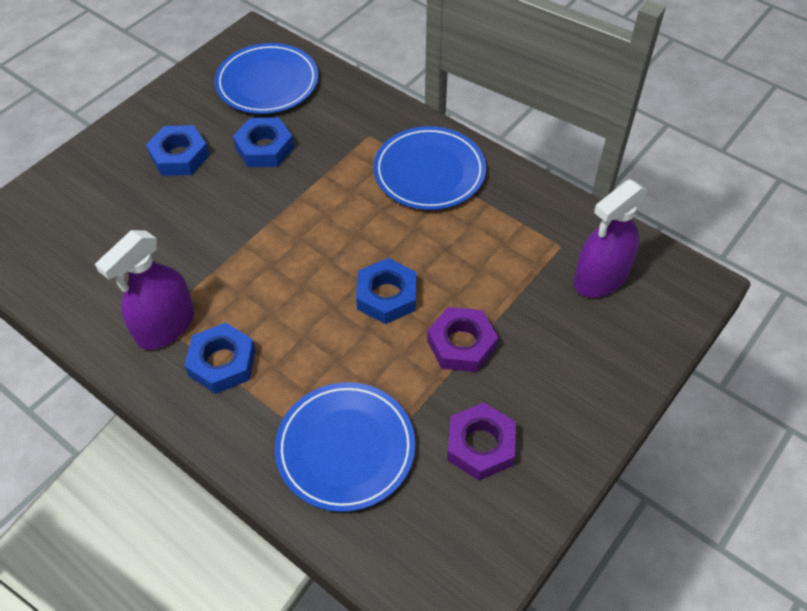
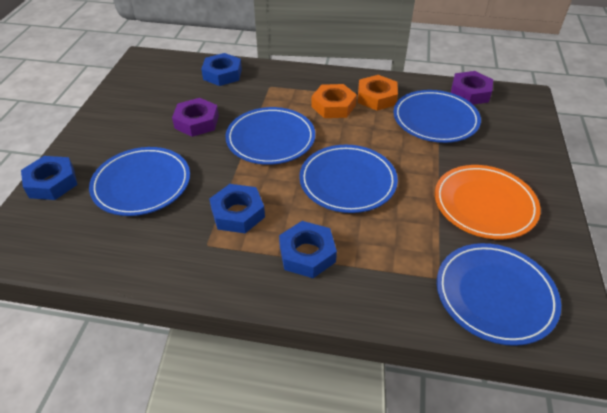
blue plate: [215,43,318,114] [275,382,415,512] [373,126,486,210] = 3 -> [89,147,190,216] [226,107,315,165] [299,145,398,213] [393,90,481,143] [437,243,561,346] = 5
orange nut: none = 0 -> [312,84,357,118] [358,75,398,111] = 2
orange plate: none = 0 -> [435,165,541,239] = 1
purple spray bottle: [95,230,194,350] [574,179,648,298] = 2 -> none = 0

